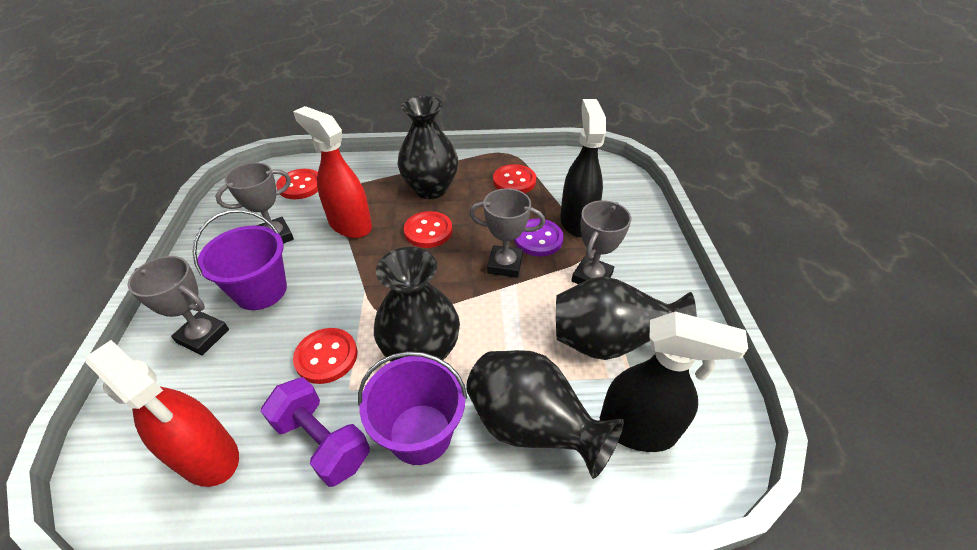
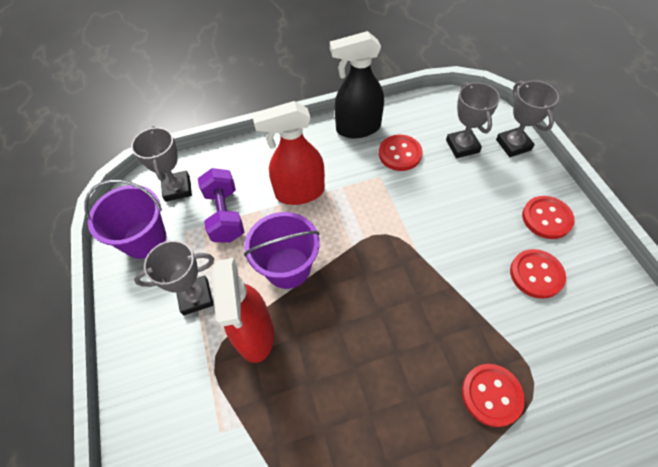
black spray bottle: [560,99,606,237] [600,312,748,452] = 2 -> [330,31,384,138] = 1
black vase: [374,247,460,362] [398,96,458,199] [466,350,624,479] [556,276,697,360] = 4 -> none = 0
purple button: [514,219,564,256] = 1 -> none = 0

